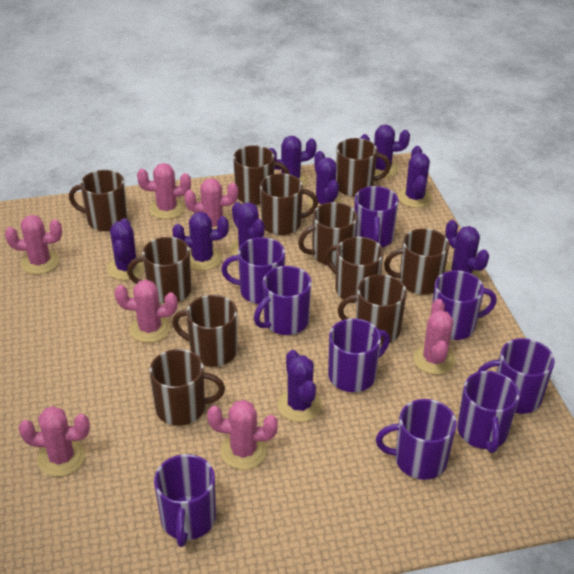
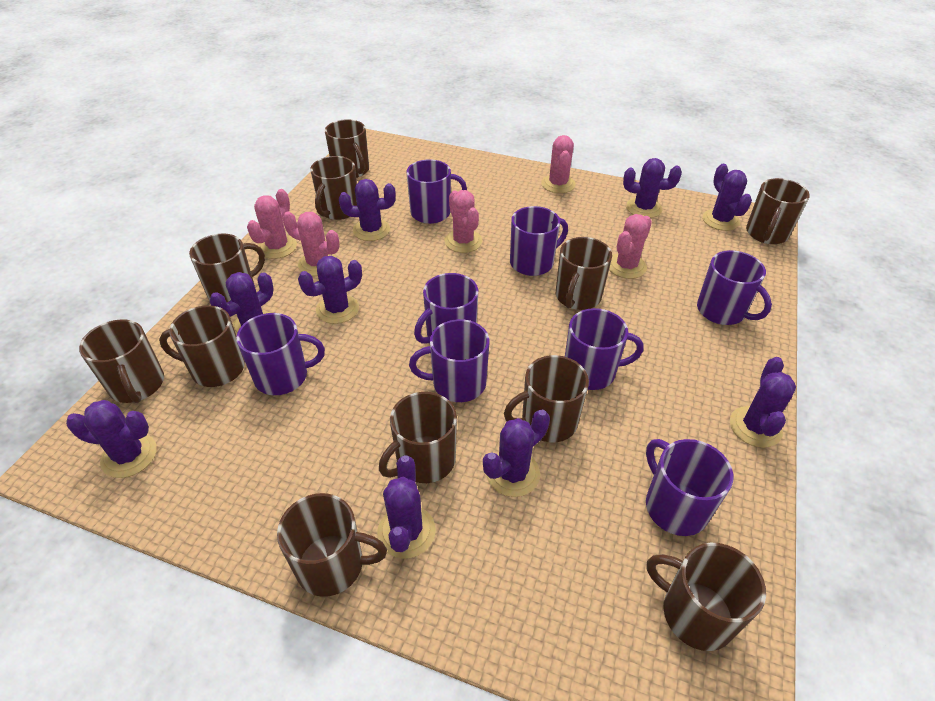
pink cactus: [5,215,62,274] [19,406,90,477] [115,280,178,343] [137,163,191,219] [185,178,238,229] [207,400,278,470] [413,299,456,375] = 7 -> [247,189,297,259] [283,211,340,276] [444,190,482,253] [541,135,576,193] [609,214,652,279] = 5
purple mug: [154,454,216,547] [221,237,285,304] [254,266,312,335] [328,318,390,392] [354,186,399,248] [376,399,457,480] [433,270,497,340] [457,371,519,453] [478,338,555,414] = 9 -> [236,313,325,395] [407,159,467,224] [409,319,489,402] [414,273,478,344] [510,206,568,276] [565,308,644,390] [646,439,734,536] [697,250,772,325] = 8

